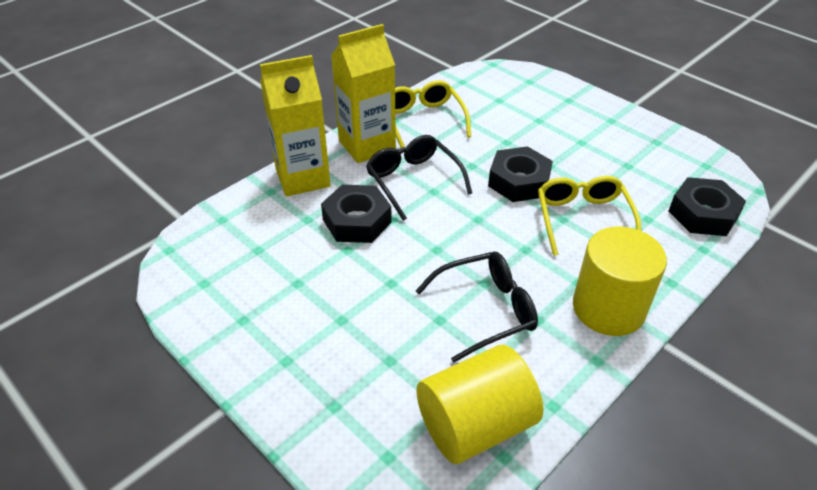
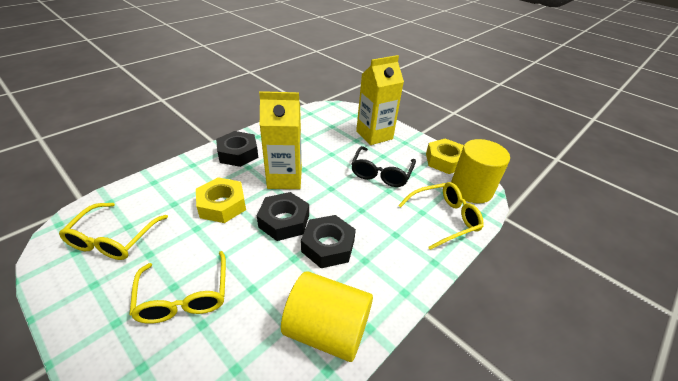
black glasses: [366,135,472,221] [416,252,538,363] = 2 -> [351,146,416,187] = 1
yellow glasses: [395,80,471,148] [538,176,641,256] = 2 -> [59,203,168,260] [129,251,226,324] [398,182,484,250] = 3
yellow nut: none = 0 -> [196,177,246,223] [426,139,464,174] = 2

